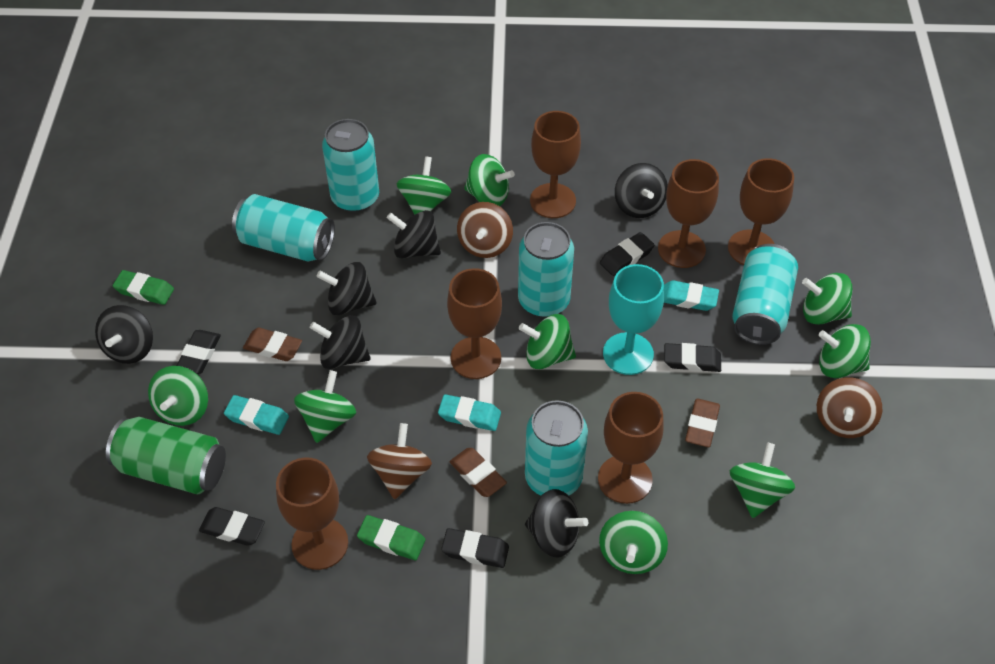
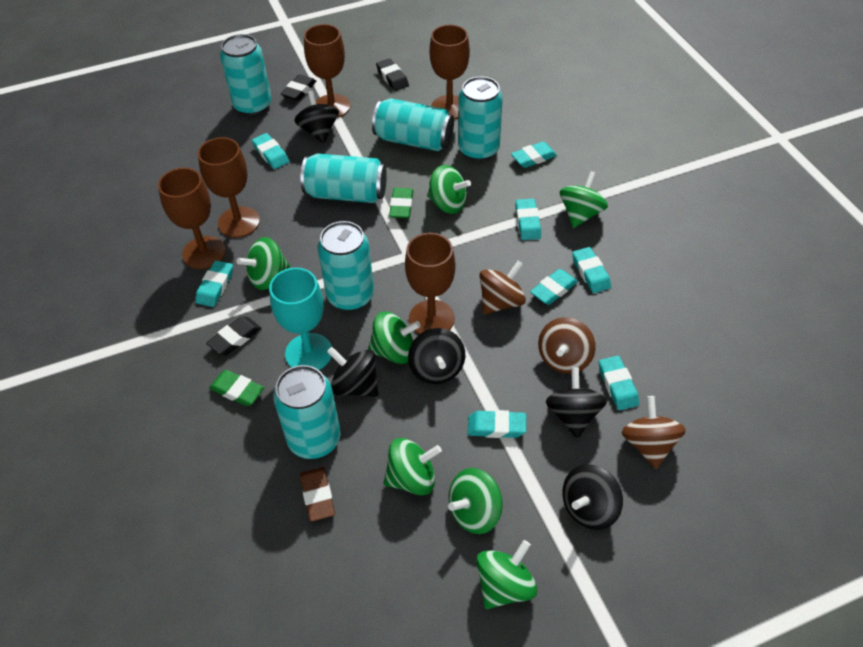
black eraser: [176,330,221,374] [199,507,265,546] [441,528,509,568] [600,232,654,276] [664,343,721,372] = 5 -> [206,316,261,355] [281,74,316,101] [376,59,409,91] = 3
black spinning top: [95,305,153,364] [310,315,371,369] [316,262,377,315] [387,210,441,258] [525,489,588,557] [615,163,668,218] = 6 -> [294,90,339,143] [327,347,378,397] [408,328,465,384] [546,367,607,438] [562,464,623,530] = 5
brown eraser: [243,328,302,361] [449,448,507,497] [685,398,720,447] = 3 -> [300,467,335,522] = 1
brown goblet: [276,458,348,570] [447,268,502,379] [530,111,581,218] [598,392,664,504] [658,159,719,268] [728,158,794,265] = 6 -> [158,168,226,269] [198,137,260,238] [304,24,351,118] [405,233,456,334] [429,25,470,119] = 5
green can: [106,417,226,494] = 1 -> none = 0
green spinning top: [148,366,208,426] [294,370,356,443] [396,156,451,215] [464,154,515,206] [519,314,576,369] [599,511,668,574] [730,442,795,518] [802,273,852,325] [818,324,871,378] = 9 -> [236,237,290,290] [368,312,421,364] [384,438,442,496] [427,165,471,214] [448,468,503,534] [476,540,537,609] [560,171,608,228] = 7
turquoise can: [232,194,335,261] [322,119,379,212] [518,222,574,317] [525,400,588,496] [732,244,798,345] = 5 -> [220,34,272,116] [273,365,341,459] [300,153,387,203] [318,221,374,311] [372,98,454,151] [458,76,503,161] = 6
turquoise eraser: [224,395,289,435] [438,394,501,431] [664,280,719,311] = 3 -> [195,260,233,307] [252,133,289,169] [468,410,526,438] [511,142,557,168] [515,199,541,240] [530,269,578,305] [572,247,611,293] [599,356,639,410] = 8

